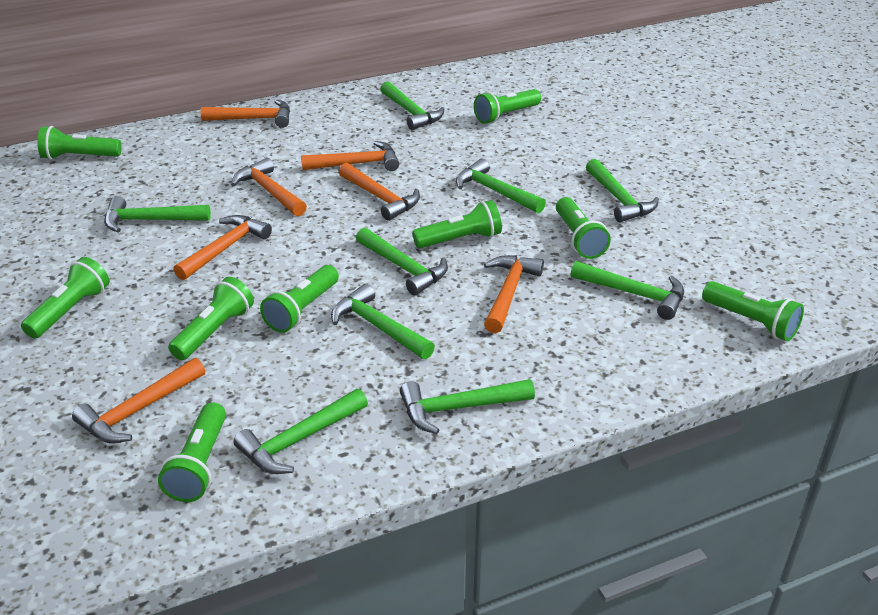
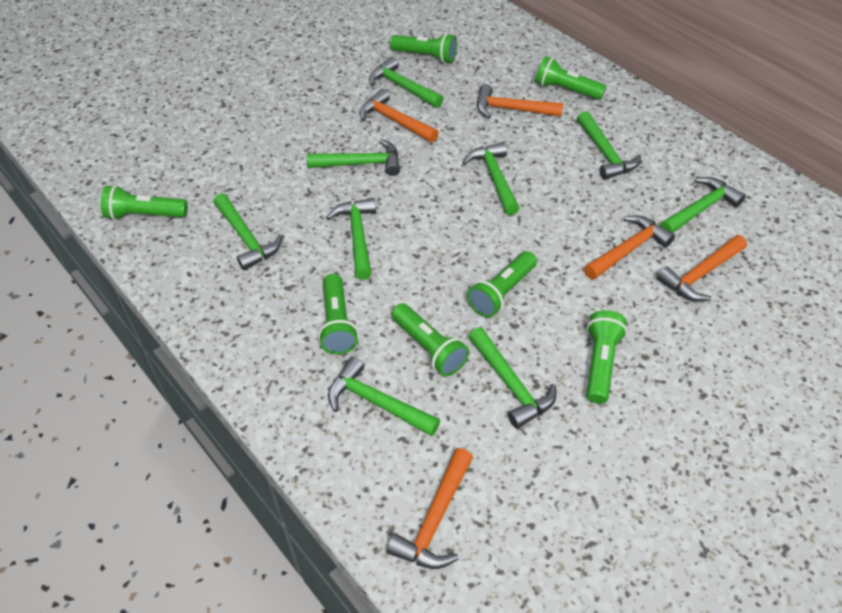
green flashlight: [21,257,109,339] [37,126,122,160] [158,402,226,502] [168,277,254,360] [260,265,339,333] [412,200,502,249] [474,89,541,124] [556,197,611,259] [702,281,804,341] = 9 -> [101,185,188,220] [318,274,358,354] [390,33,457,63] [391,303,469,376] [467,251,537,318] [535,56,606,100] [586,310,627,404] = 7
orange hammer: [72,358,205,443] [173,215,272,280] [201,100,290,128] [231,158,307,216] [301,141,399,171] [339,163,420,221] [484,255,544,333] = 7 -> [360,89,439,143] [386,448,473,569] [477,84,563,118] [584,215,675,280] [657,235,747,301] = 5

